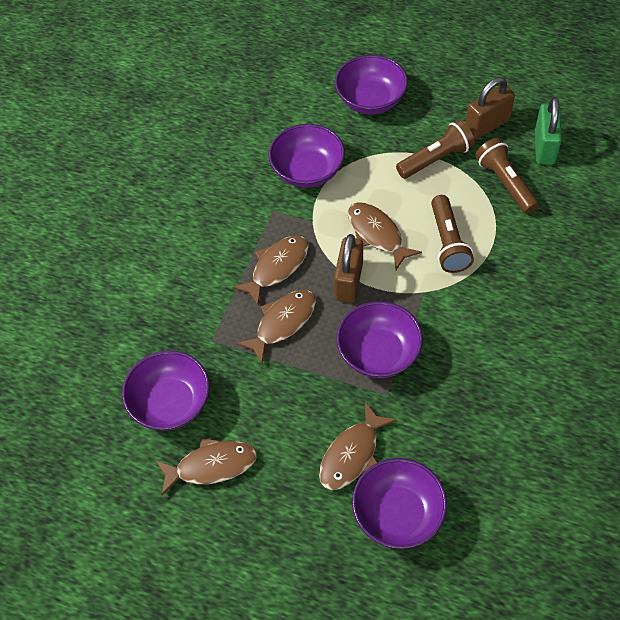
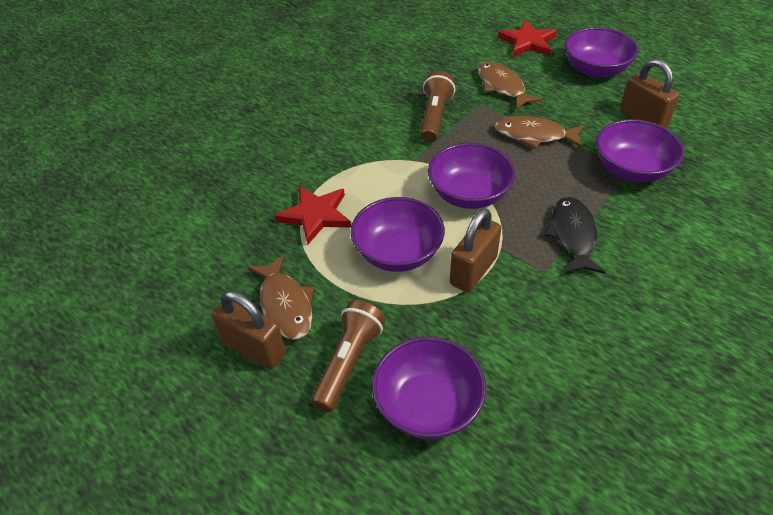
black fish: none = 0 -> [544,197,605,274] = 1
brown fish: [155,437,257,495] [233,235,309,306] [236,289,316,364] [319,402,396,490] [348,202,422,270] = 5 -> [247,254,314,340] [478,61,542,111] [495,116,584,149] = 3
brown flashlight: [396,120,475,179] [431,195,474,273] [475,138,539,214] = 3 -> [311,300,386,413] [420,71,455,143] = 2
brown padlock: [334,234,363,303] [466,77,515,139] = 2 -> [212,291,286,369] [450,209,501,293] [620,59,679,128] = 3
green padlock: [535,97,562,165] = 1 -> none = 0
red star: none = 0 -> [275,186,351,245] [498,20,557,56] = 2

